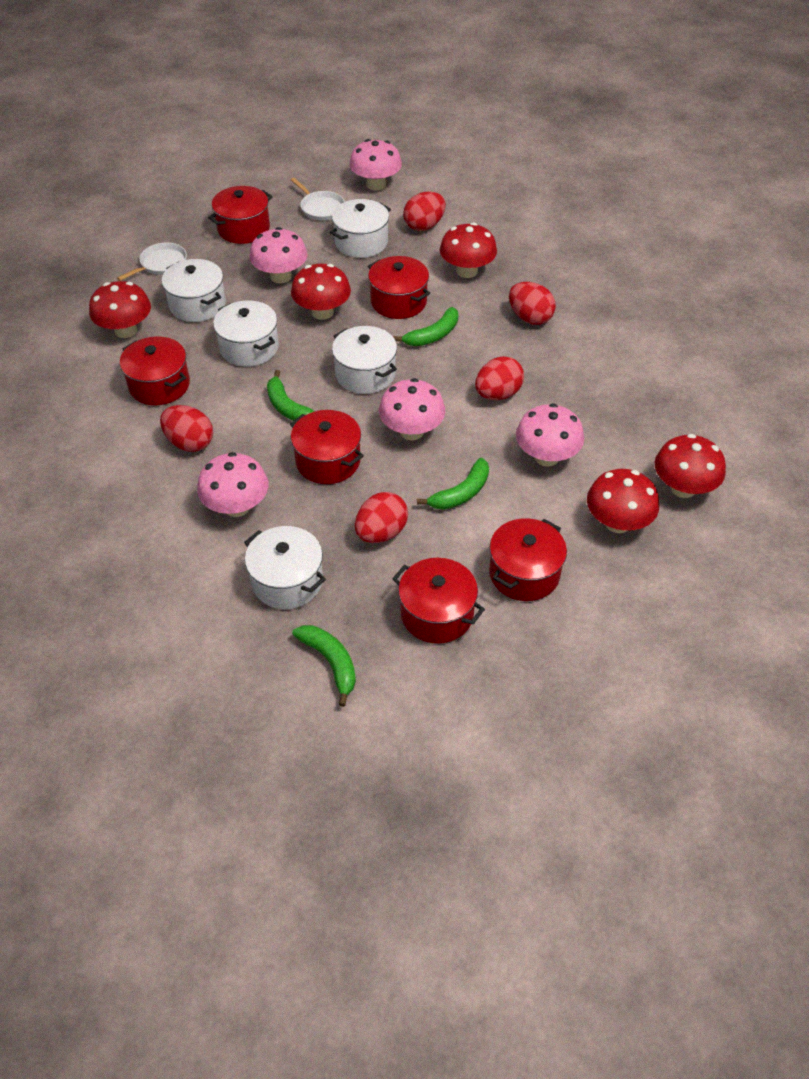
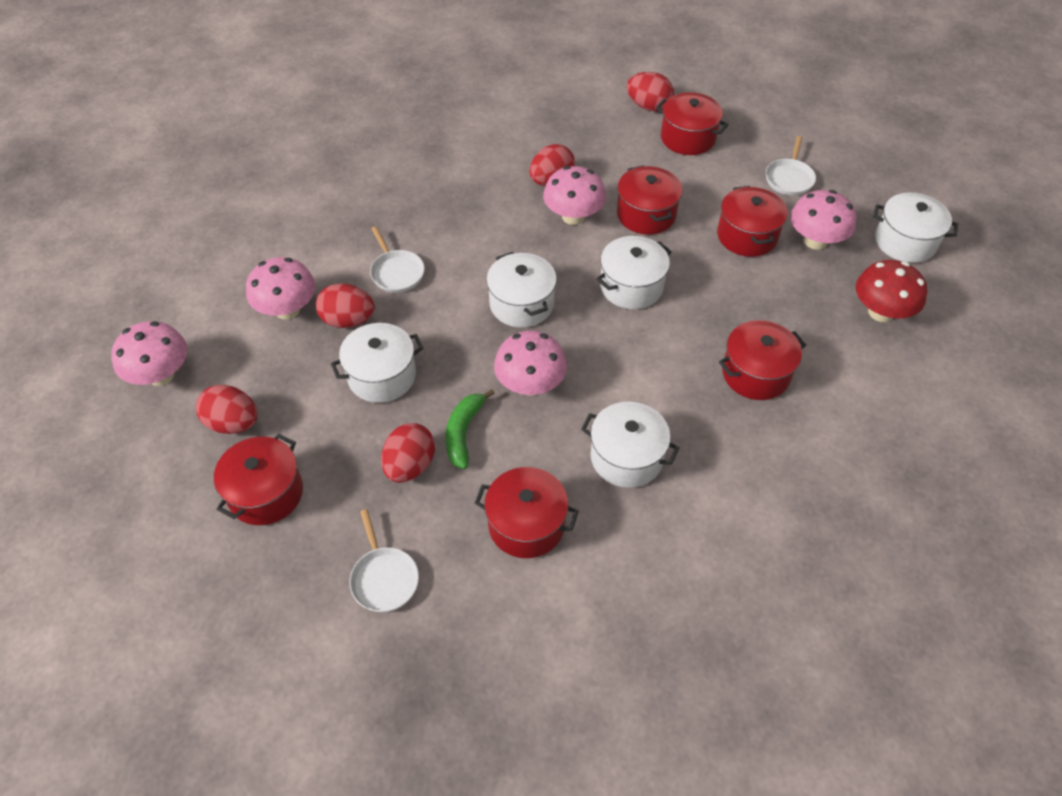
green banana: [267,370,315,421] [292,625,356,707] [393,307,458,346] [417,458,489,510] = 4 -> [445,389,495,469] = 1
red mushroom: [89,281,151,338] [291,264,351,320] [440,223,497,278] [587,469,659,533] [655,434,726,498] = 5 -> [856,260,927,322] = 1
white pan: [117,243,187,281] [291,178,345,220] = 2 -> [350,509,419,612] [370,226,425,293] [766,136,816,195] = 3

